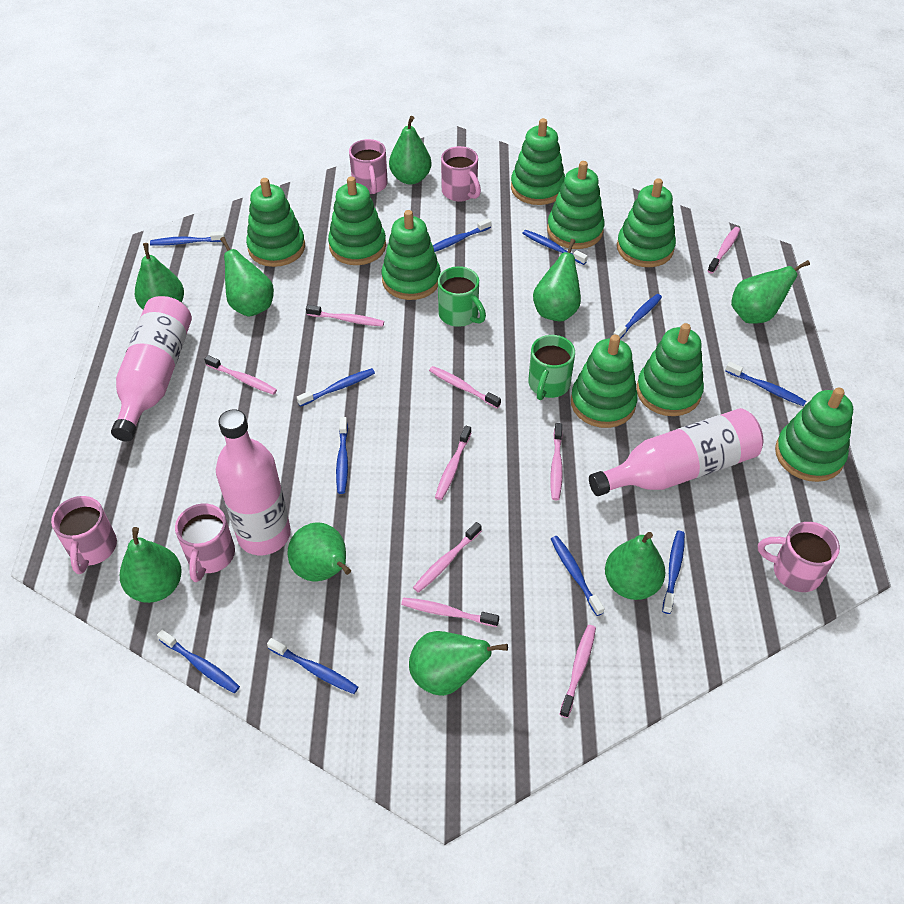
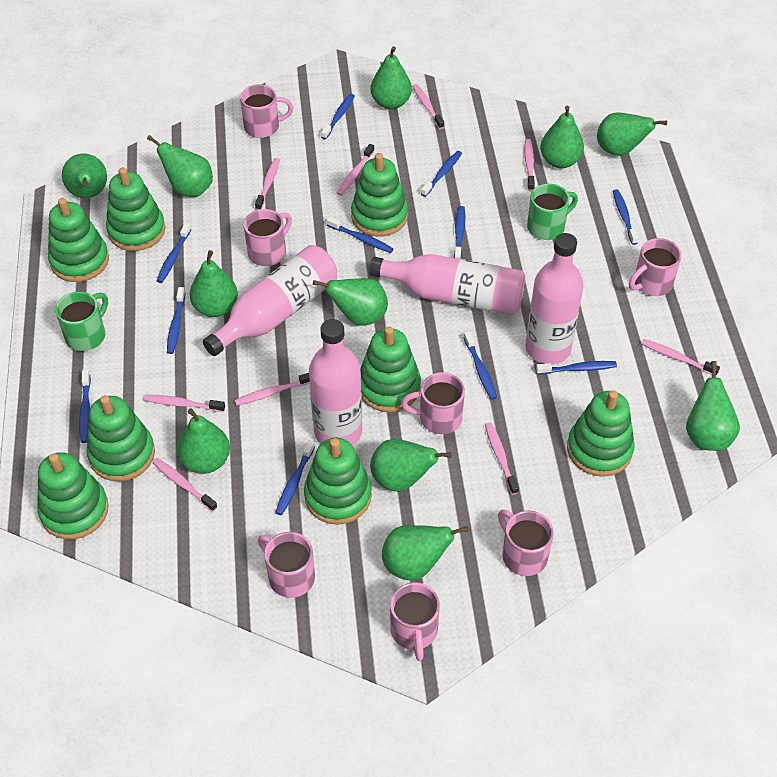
green pear: [120,527,182,603] [135,243,184,309] [220,237,274,317] [288,522,351,582] [389,116,432,184] [409,631,508,696] [533,239,581,321] [605,532,665,600] [731,260,810,324] = 9 -> [62,154,107,198] [147,135,213,197] [177,408,230,474] [190,250,238,317] [313,278,388,326] [370,46,412,109] [370,439,452,492] [382,525,469,580] [540,106,584,168] [597,113,667,156] [686,361,740,451] = 11
green stacking toy: [246,178,305,267] [328,176,386,265] [381,210,441,300] [511,118,565,205] [547,161,605,249] [571,335,638,428] [617,178,676,267] [637,323,704,416] [775,387,853,482] = 9 -> [37,452,109,540] [48,198,109,282] [86,395,155,481] [106,167,165,251] [304,438,372,525] [351,153,408,237] [361,327,421,412] [567,390,635,477] = 8
pink bottle: [111,296,192,441] [216,409,291,555] [589,408,763,496] = 3 -> [203,245,337,356] [309,319,362,446] [369,254,525,315] [525,233,583,365] = 4
pink mug: [51,496,117,574] [175,504,235,582] [349,139,388,194] [441,146,481,202] [758,522,840,592] = 5 -> [240,84,293,138] [244,209,292,266] [258,532,315,598] [390,583,440,661] [401,372,465,434] [498,510,554,576] [629,238,682,296] = 7

